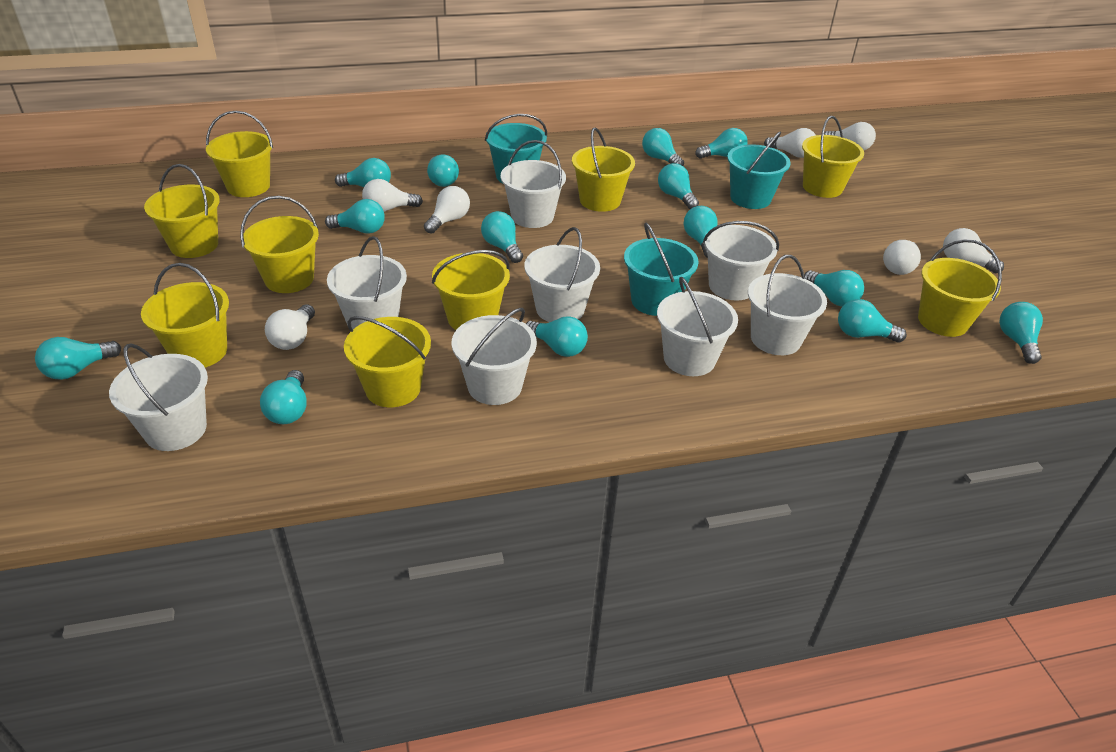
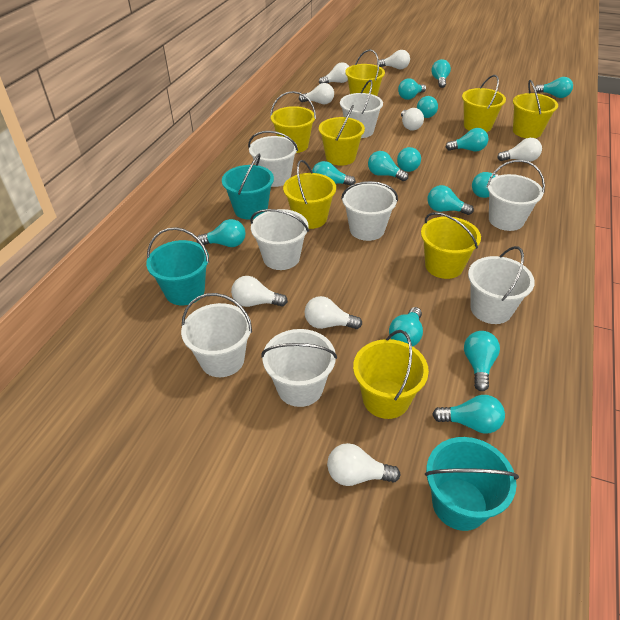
white light bulb: [265,304,315,350] [362,179,423,212] [424,186,470,234] [764,128,816,158] [824,122,876,150] [883,240,921,275] [943,228,1004,273] = 7 -> [231,276,288,307] [299,83,334,104] [304,296,362,329] [319,62,350,84] [327,443,401,486] [377,50,410,69] [401,108,424,131] [497,138,542,162] = 8
yellow bucket: [141,263,229,368] [144,164,220,258] [206,111,273,197] [240,196,319,293] [344,316,431,407] [432,250,510,330] [572,127,635,212] [802,116,864,198] [918,239,1002,337] = 9 -> [270,91,316,153] [283,160,336,229] [319,105,365,166] [345,49,385,96] [353,330,429,419] [421,212,481,279] [462,75,506,132] [513,80,558,138] = 8

